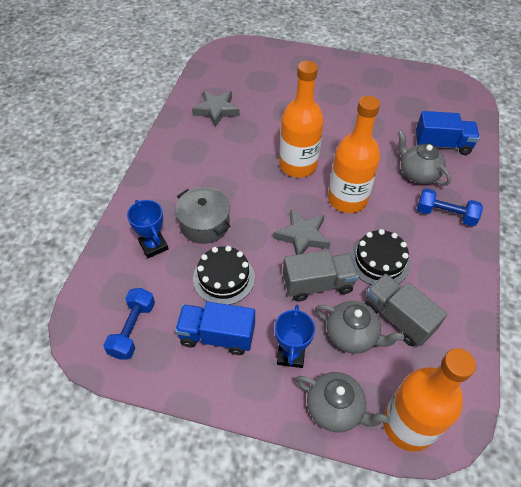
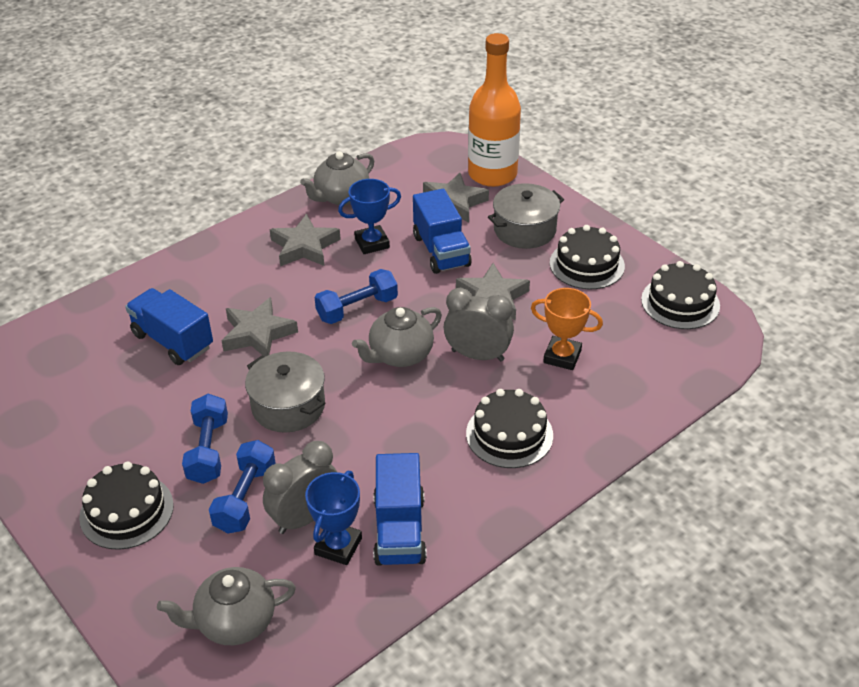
black cake: [193,246,255,305] [350,229,410,285] = 2 -> [79,461,174,550] [466,389,553,468] [550,225,625,290] [641,261,720,329] = 4
blue dumbbell: [104,288,155,360] [417,188,483,226] = 2 -> [182,394,228,484] [209,440,276,533] [314,269,398,324] = 3
blue truck: [175,302,255,355] [416,111,480,155] = 2 -> [125,288,213,365] [373,453,427,566] [413,189,472,274] = 3
grey clock: none = 0 -> [263,441,337,534] [444,288,514,361] = 2
grey pot: [175,187,231,244] = 1 -> [245,351,325,433] [488,183,564,249] = 2
grey star: [192,90,240,127] [273,209,330,255] = 2 -> [222,297,298,357] [270,214,341,266] [423,172,489,223] [456,263,530,320] = 4
grey truck: [283,250,359,302] [365,274,447,346] = 2 -> none = 0
orange bottle: [279,61,324,178] [328,96,380,213] [383,348,476,452] = 3 -> [468,33,521,187] = 1
orange trophy: none = 0 -> [531,288,603,370] = 1

